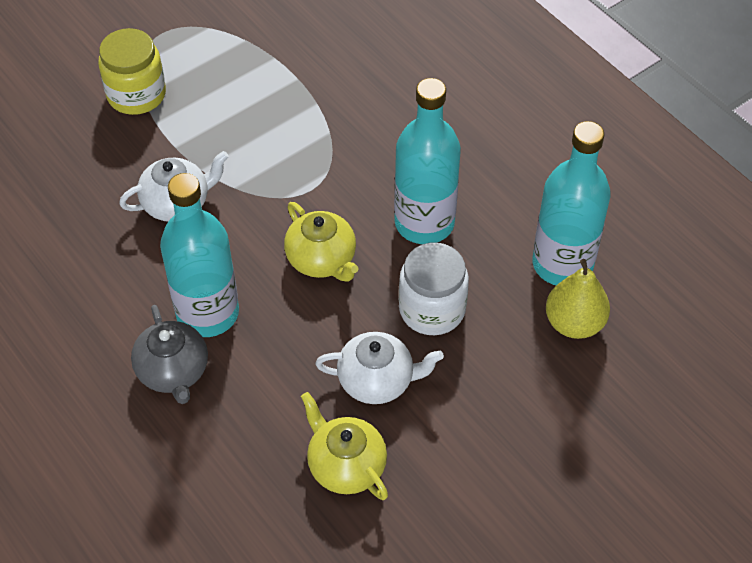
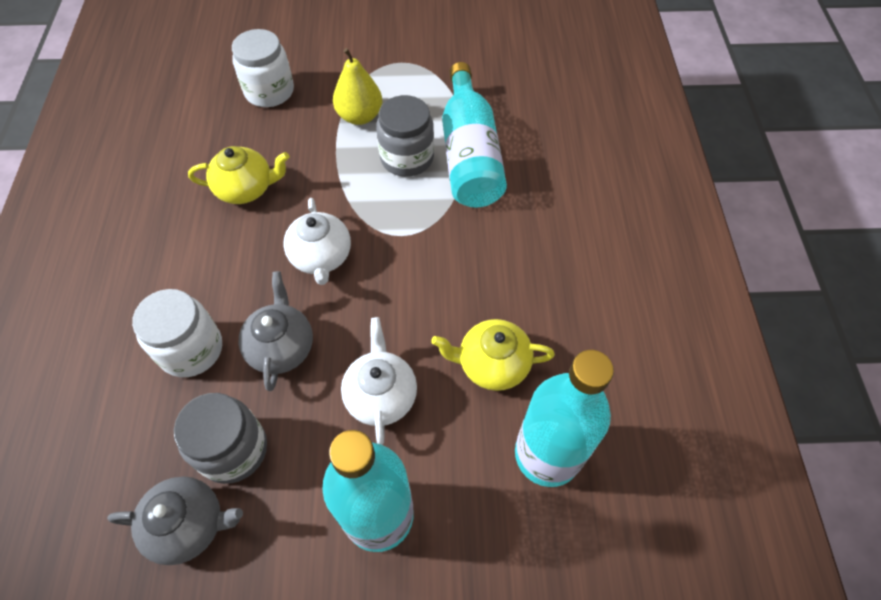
grey jar: none = 0 -> [173,393,267,484] [376,95,434,177] = 2
grey teapot: [131,305,208,404] = 1 -> [107,477,243,565] [238,271,313,391] = 2
white jar: [399,242,469,335] = 1 -> [132,289,222,377] [232,29,294,107] = 2
yellow jar: [98,28,166,115] = 1 -> none = 0

